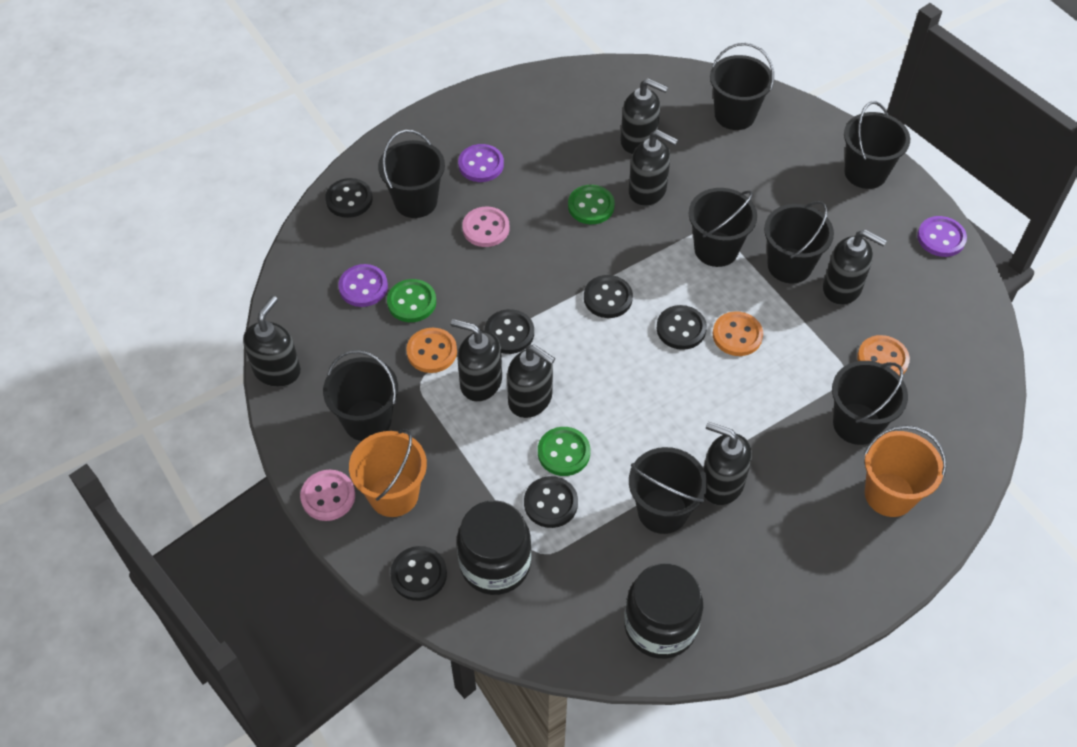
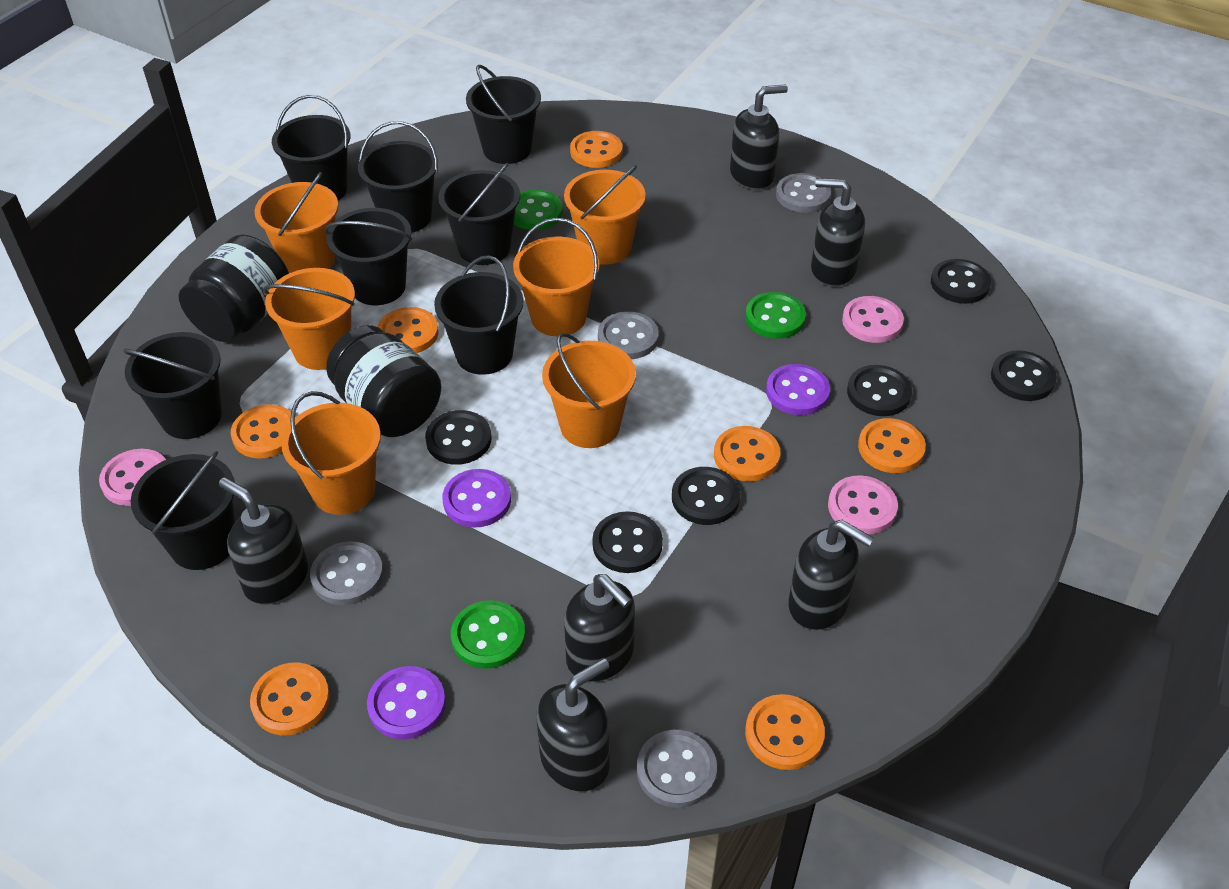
black soap dispenser: [243,296,301,387] [451,319,502,402] [507,345,555,418] [620,78,668,155] [629,130,678,206] [703,422,752,505] [823,229,887,305] = 7 -> [219,477,308,604] [536,658,610,792] [564,574,635,682] [730,84,788,190] [788,520,874,630] [811,178,865,287] = 6
grey button: none = 0 -> [310,541,383,605] [598,311,659,359] [637,730,717,808] [776,173,831,213] = 4
orange bucket: [349,429,427,517] [864,425,946,517] = 2 -> [255,172,338,273] [263,268,355,370] [281,391,381,515] [513,218,599,336] [542,333,636,448] [564,165,646,265] = 6
orange button: [406,328,457,373] [713,311,763,356] [857,335,910,376] = 3 -> [231,404,291,458] [250,662,330,736] [377,307,439,353] [570,131,622,168] [714,426,780,481] [745,694,825,770] [858,418,926,473] = 7
pink button: [300,470,355,521] [462,207,510,247] = 2 -> [99,449,166,506] [828,475,898,534] [842,296,904,343] = 3

